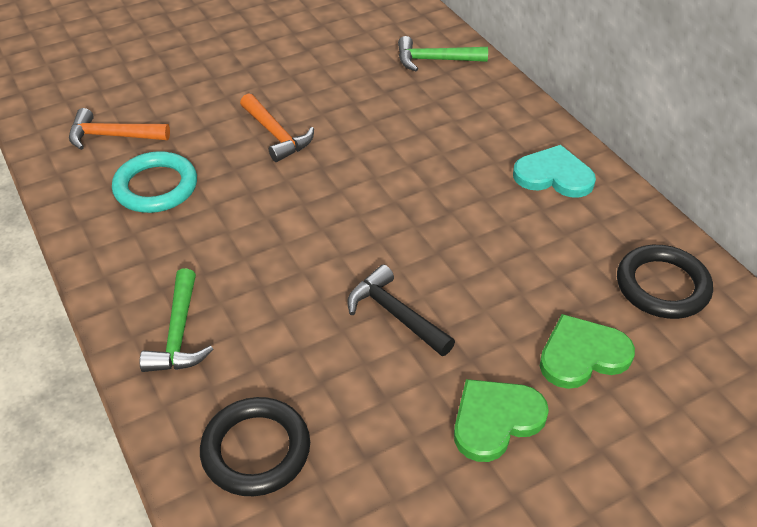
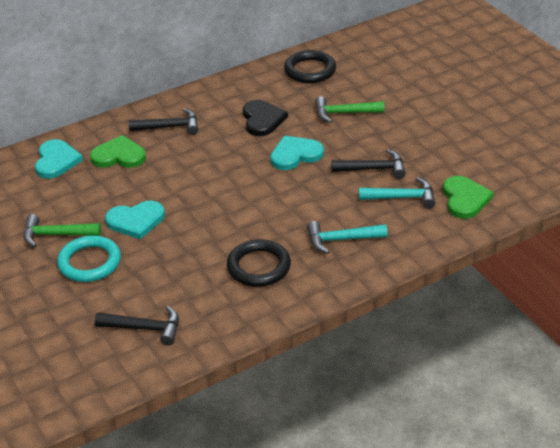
black hammer: [347,265,455,356] = 1 -> [95,306,179,345] [129,108,198,135] [331,149,406,179] = 3
black heart: none = 0 -> [243,100,288,136] = 1
orange hammer: [69,108,170,150] [240,93,314,162] = 2 -> none = 0
turquoise hammer: none = 0 -> [307,221,388,254] [359,177,435,209] = 2
turquoise heart: [513,145,596,198] = 1 -> [35,139,83,179] [105,201,165,239] [270,136,324,170] = 3

